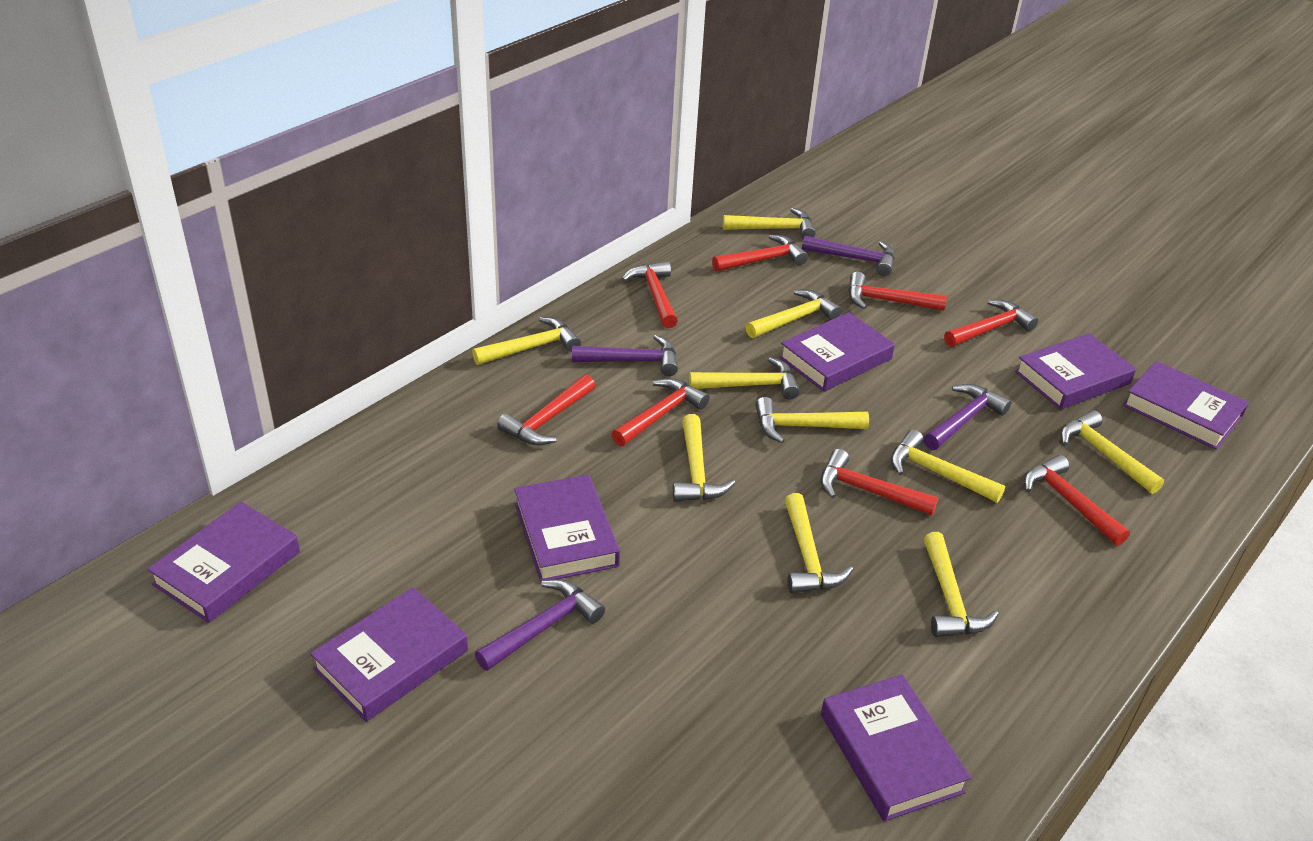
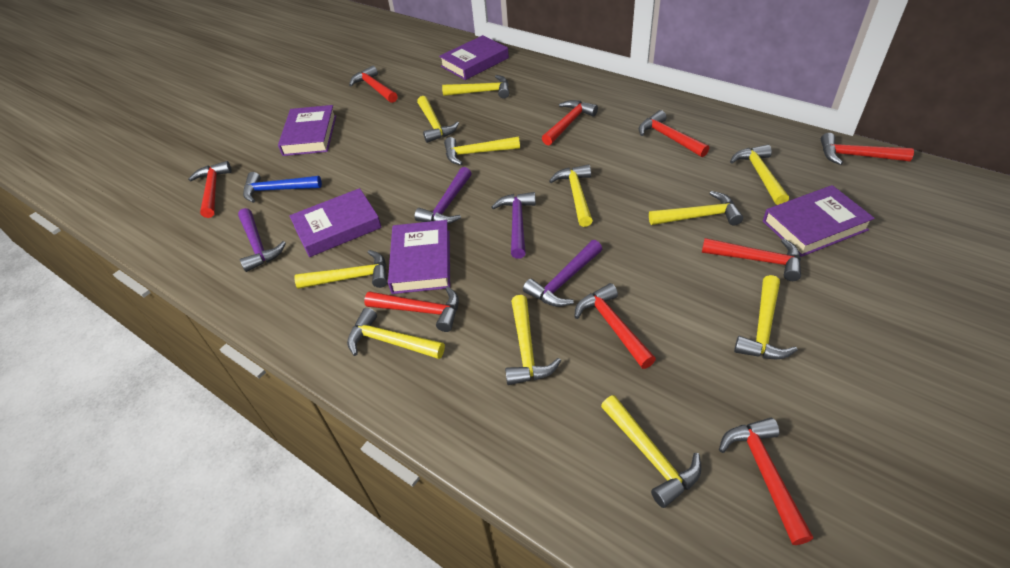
blue hammer: none = 0 -> [243,172,322,203] = 1
purple book: [147,502,300,623] [310,587,468,722] [514,475,620,583] [779,312,895,392] [821,674,971,821] [1015,333,1136,410] [1123,361,1249,450] = 7 -> [278,105,336,156] [289,188,382,257] [388,220,450,294] [439,35,509,80] [763,185,875,257] = 5
red hammer: [497,375,595,445] [612,378,710,446] [622,261,678,328] [712,234,808,272] [820,449,938,515] [848,272,947,311] [944,300,1038,347] [1024,455,1130,546] = 8 -> [188,161,232,218] [349,65,398,103] [364,286,459,332] [542,100,598,146] [574,283,656,369] [639,110,709,157] [702,238,801,281] [719,418,813,545] [821,133,914,165] = 9
yellow hammer: [472,317,581,365] [673,414,735,502] [689,357,800,399] [723,208,816,239] [746,290,842,338] [755,397,869,443] [785,493,853,594] [891,429,1005,503] [924,532,999,637] [1060,410,1164,494] = 10 -> [294,250,387,289] [347,308,445,359] [417,96,459,143] [442,75,509,99] [444,136,520,165] [505,295,561,385] [549,164,593,227] [601,395,701,508] [649,191,743,226] [730,145,789,205] [734,275,798,359] = 11

